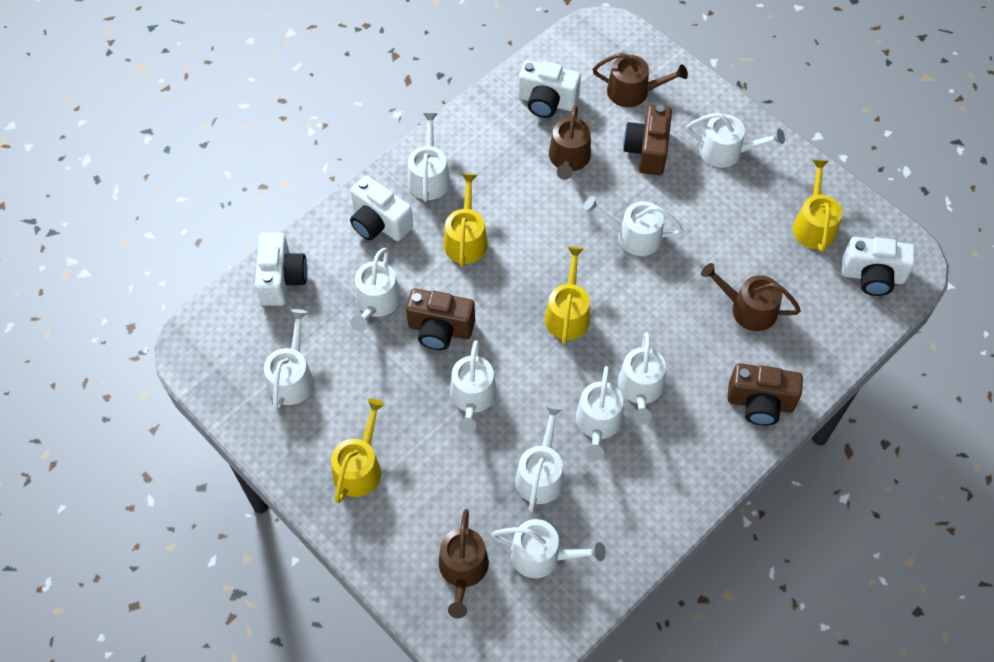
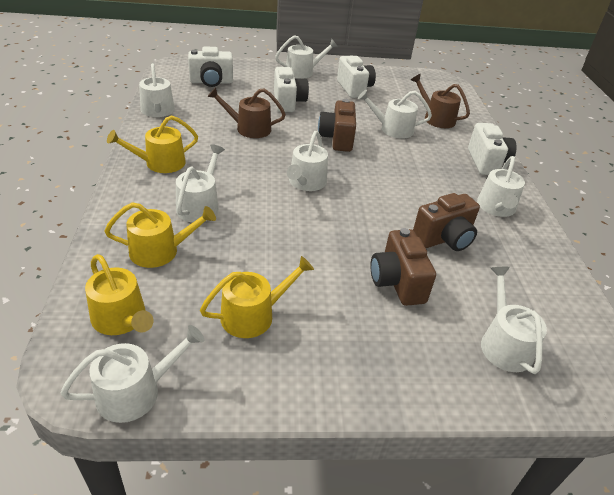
brown watering can: [439,509,489,619] [549,106,591,180] [593,53,688,107] [701,263,801,331] = 4 -> [207,87,286,138] [411,74,470,128] = 2
white watering can: [264,309,314,411] [351,248,401,332] [408,113,450,202] [450,340,497,434] [491,519,606,578] [515,404,564,512] [576,366,623,461] [584,196,683,256] [618,332,666,424] [686,113,785,168] = 10 -> [60,325,205,423] [139,63,175,117] [176,144,225,223] [275,35,338,79] [287,131,328,191] [358,90,432,139] [477,156,525,217] [481,267,547,374] = 8

